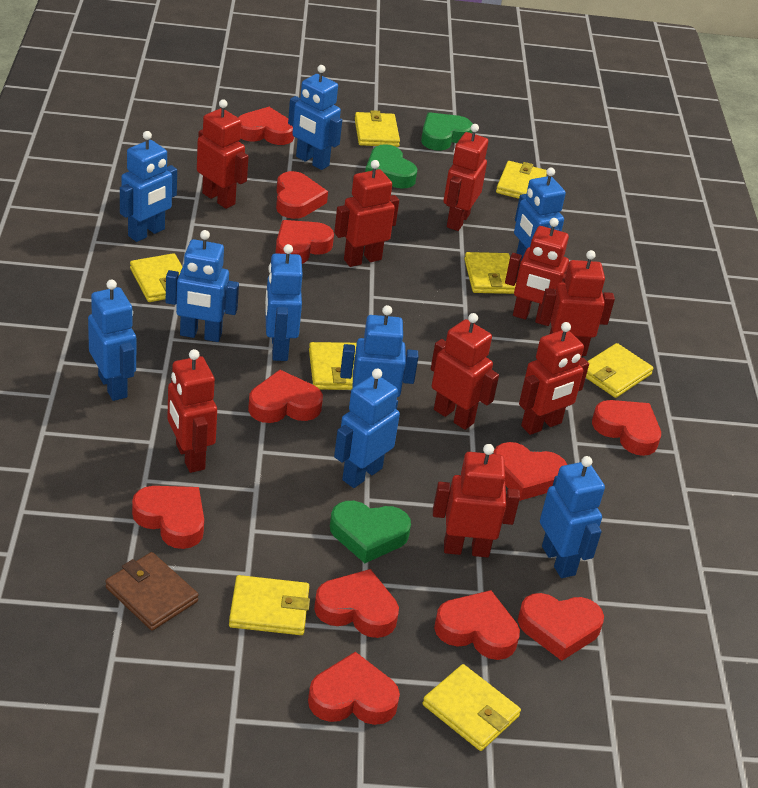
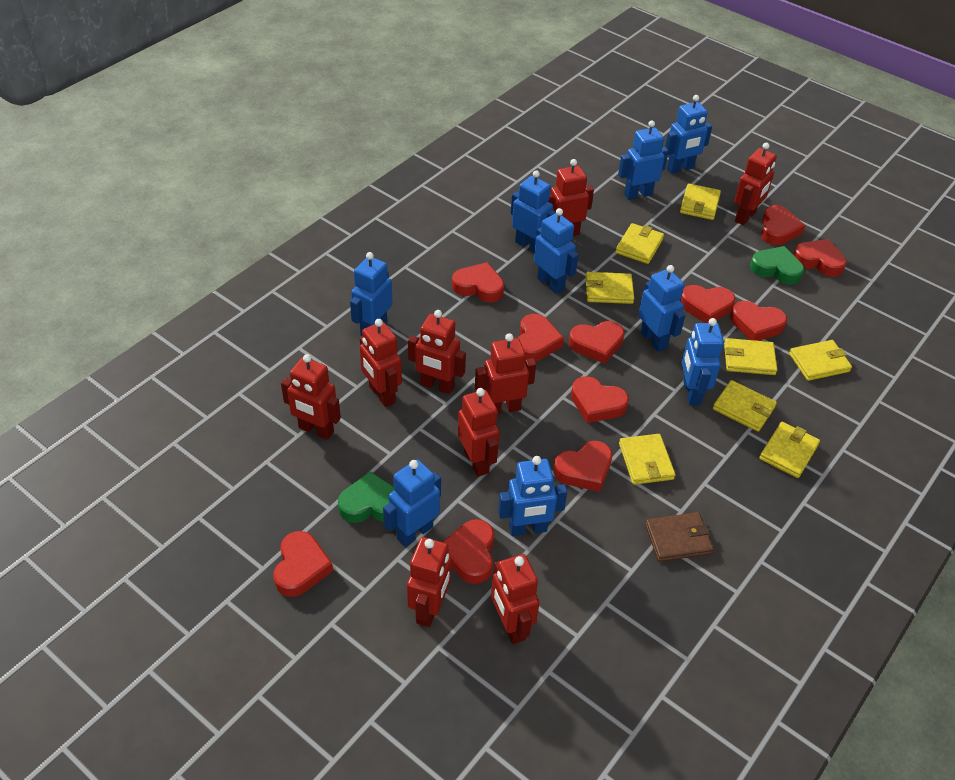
green heart: [330,501,411,563] [365,144,417,189] [421,112,473,151] = 3 -> [338,471,394,523] [750,246,804,285] = 2

